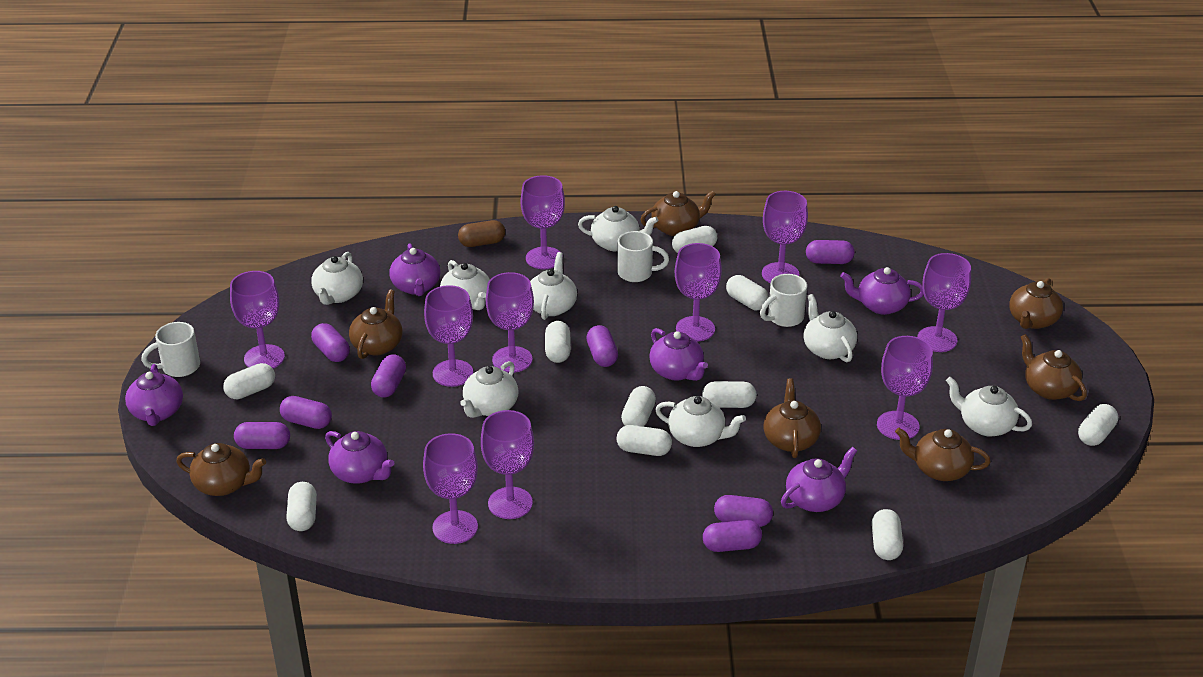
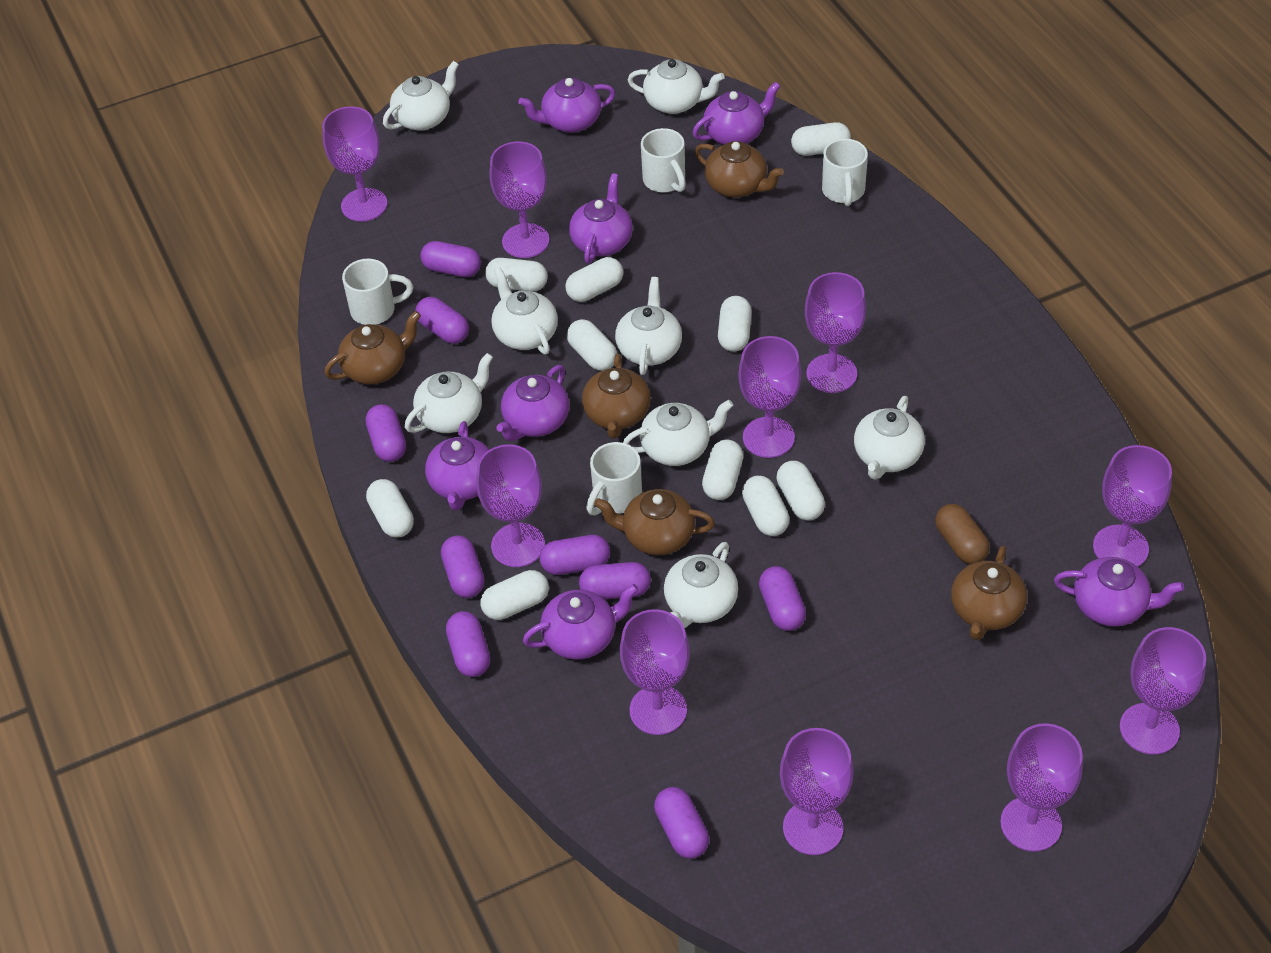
brown teapot: [176,443,266,496] [349,289,403,359] [640,190,716,236] [763,378,821,458] [895,428,991,481] [1009,278,1063,329] [1021,334,1087,401] = 7 -> [324,311,421,384] [582,353,651,439] [594,489,715,555] [695,141,784,197] [951,546,1027,640] = 5
purple capsule: [234,422,290,449] [280,396,332,429] [311,323,350,362] [371,354,406,398] [586,325,618,367] [703,520,762,552] [714,495,773,527] [806,240,855,264] = 8 -> [366,404,406,462] [415,297,469,344] [420,241,481,277] [441,535,485,598] [446,611,490,677] [540,535,610,575] [579,562,651,599] [654,787,709,859] [759,566,806,631] = 9
purple teapot: [125,364,183,426] [325,431,395,484] [390,244,440,296] [649,328,708,381] [781,447,857,512] [840,267,924,315] = 6 -> [425,421,489,511] [496,365,569,441] [518,78,615,133] [523,584,639,660] [569,173,633,264] [693,82,781,145] [1054,557,1184,627] = 7
white mug: [141,322,200,377] [618,231,669,282] [760,274,807,327] = 3 -> [342,259,413,325] [586,442,642,515] [641,128,686,192] [822,139,868,206] = 4

